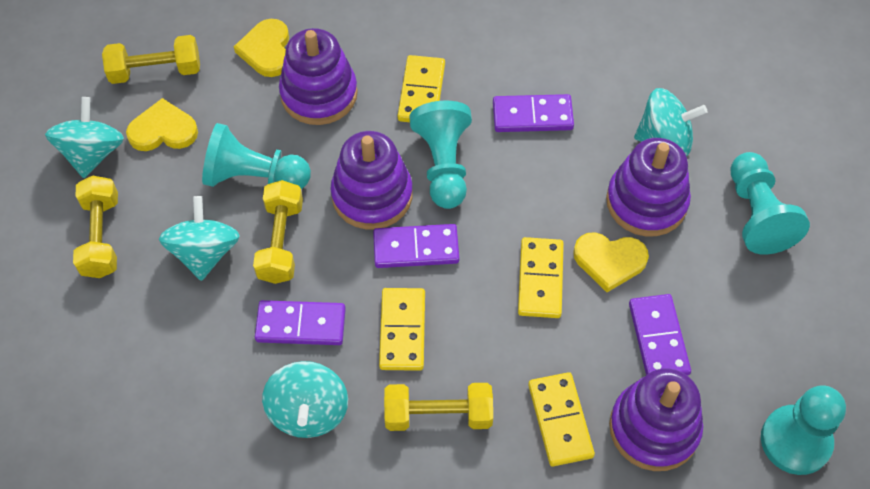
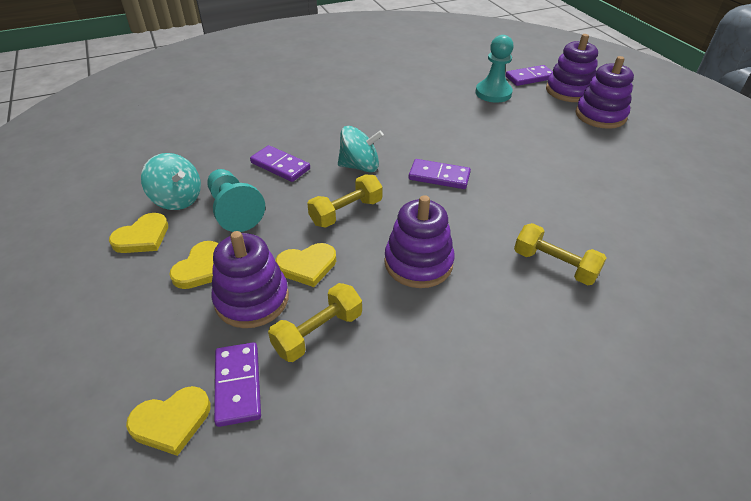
turquoise pawn: [202,123,311,189] [410,101,472,209] [730,152,810,254] [761,385,846,475] = 4 -> [207,169,265,232] [476,35,514,103] = 2
turquoise spinning top: [45,97,124,178] [159,196,240,281] [262,361,348,438] [634,88,707,156] = 4 -> [141,153,201,210] [338,126,384,172] = 2
yellow domino: [379,288,425,371] [398,55,445,122] [518,237,564,318] [528,372,595,466] = 4 -> none = 0
yellow dumbbell: [73,175,118,278] [102,35,200,84] [253,180,303,284] [384,383,493,431] = 4 -> [268,283,362,362] [307,175,383,228] [514,223,607,285] = 3
yellow heart: [126,98,198,151] [234,19,289,77] [573,232,649,292] = 3 -> [109,213,168,253] [126,386,210,456] [169,241,219,289] [275,243,336,287] = 4

